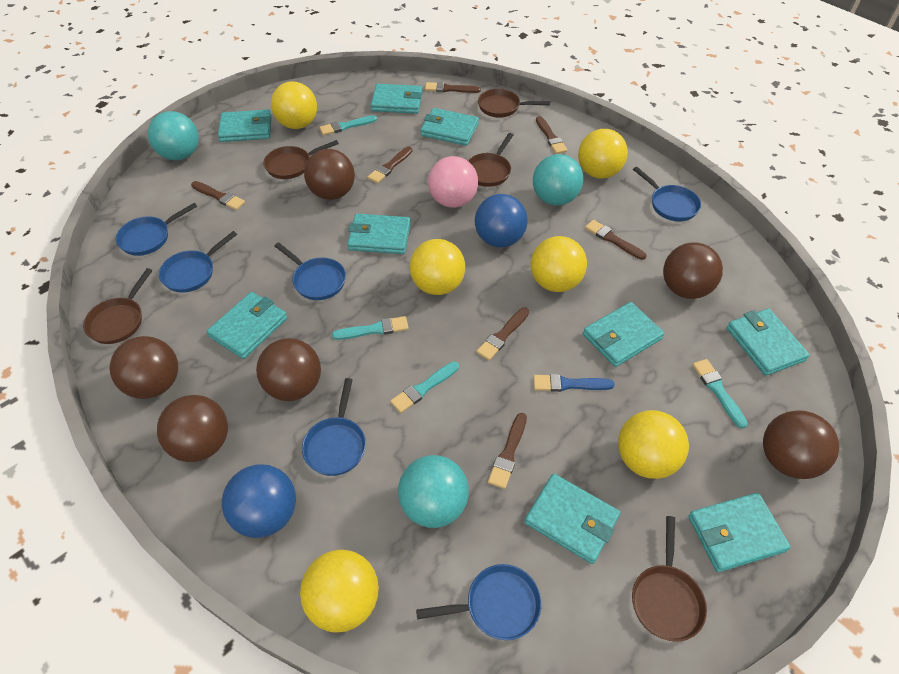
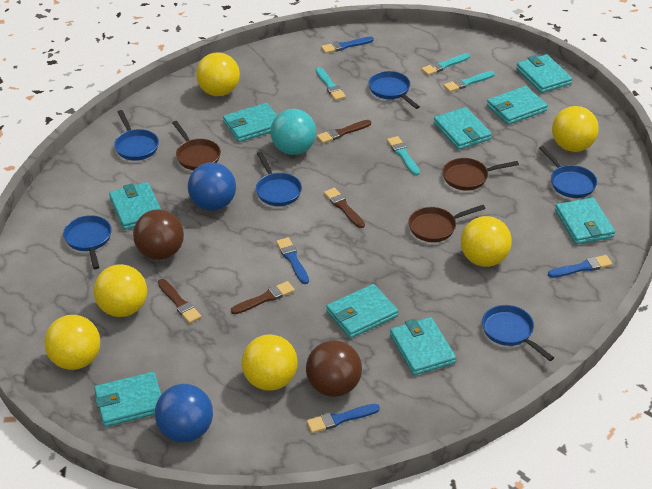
blue brush: [533,374,615,392] = 1 -> [276,237,309,284] [306,404,380,433] [321,37,374,54] [548,255,612,278] = 4
brown ball: [110,336,178,399] [157,395,228,462] [256,338,321,401] [304,149,355,200] [663,242,723,299] [763,410,839,479] = 6 -> [133,209,184,260] [306,340,362,397] = 2
brown brush: [191,181,245,210] [367,147,412,183] [425,82,481,93] [476,307,529,360] [488,413,527,489] [536,116,568,154] [585,220,646,260] = 7 -> [158,279,201,323] [231,281,295,315] [317,120,371,143] [324,188,365,228] = 4
brown pan: [83,268,153,344] [263,140,339,179] [468,133,513,187] [478,89,550,118] [632,516,707,642] = 5 -> [172,121,221,170] [408,205,485,242] [442,158,519,190] = 3
pink ball: [428,156,478,208] = 1 -> none = 0
turquoise ball: [148,111,199,160] [398,455,469,528] [533,154,583,206] = 3 -> [270,109,316,155] = 1

